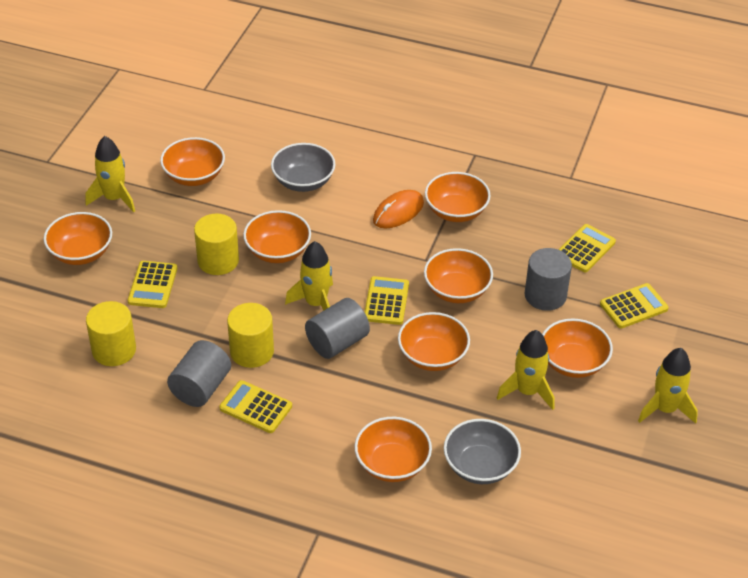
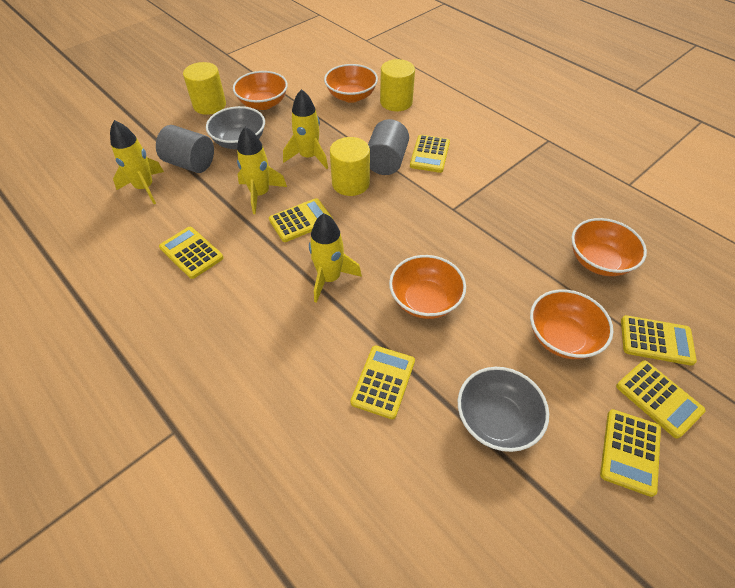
grey cylinder: [167,340,231,407] [305,298,370,359] [525,248,572,311] = 3 -> [156,125,214,173] [368,119,409,175] = 2
orange bowl: [44,212,112,265] [160,137,225,186] [243,210,311,263] [354,417,432,482] [398,312,470,371] [424,248,493,303] [425,172,491,222] [542,319,613,378] = 8 -> [233,71,288,110] [324,64,378,103] [389,255,466,319] [530,289,613,359] [571,218,647,276] = 5
orange mouse: [373,190,424,229] = 1 -> none = 0
yellow calculator: [128,261,177,308] [219,380,292,433] [365,276,409,325] [559,224,616,272] [600,283,669,328] = 5 -> [159,227,223,279] [269,198,333,242] [351,345,415,419] [410,135,450,173] [600,409,661,497] [616,360,706,439] [621,315,697,366] = 7

